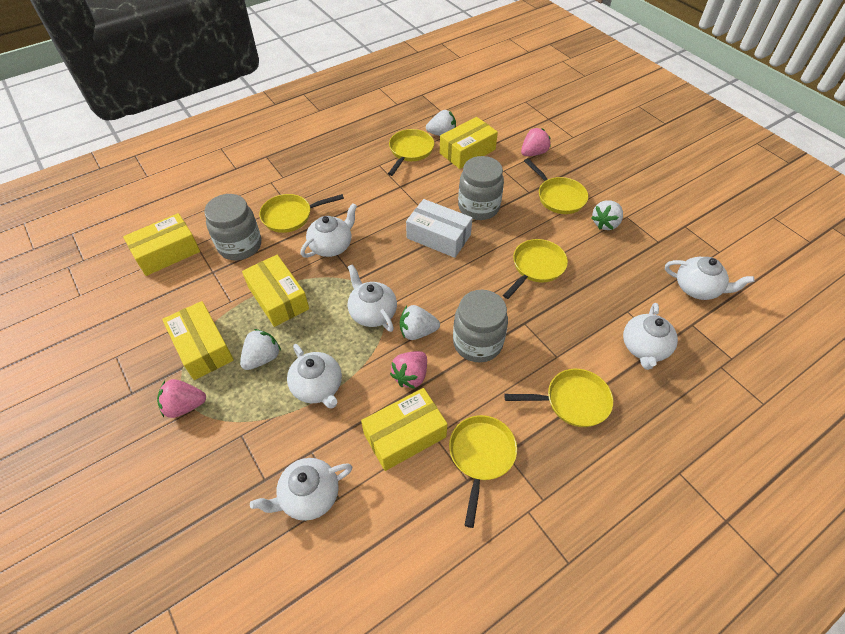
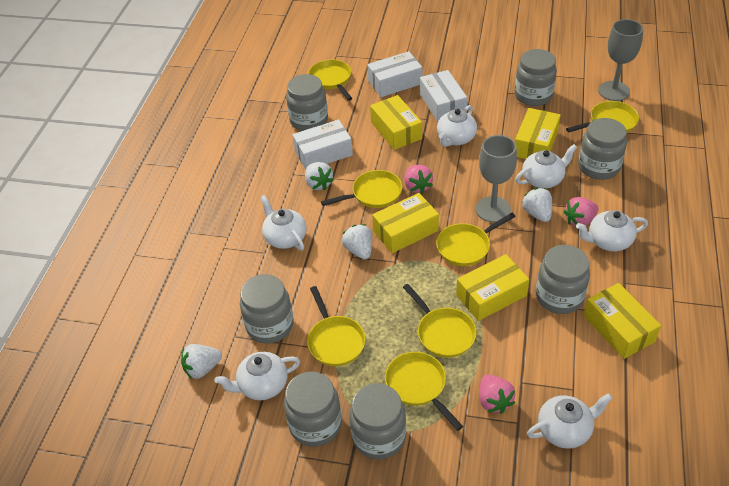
grey goblet: none = 0 -> [476,135,517,222] [598,19,643,101] = 2
grey jar: [204,194,261,260] [453,290,508,362] [458,156,504,220] = 3 -> [240,274,294,344] [284,371,342,447] [286,74,328,131] [349,383,406,459] [515,49,557,106] [536,245,590,314] [578,118,627,180] = 7
white box: [406,199,473,258] = 1 -> [292,120,353,170] [367,51,422,97] [420,70,467,122] = 3
yellow pan: [259,194,344,233] [388,129,434,176] [449,415,517,528] [503,239,568,299] [504,369,613,427] [524,158,588,214] = 6 -> [307,286,366,366] [308,59,352,101] [321,170,402,208] [385,352,463,431] [403,284,477,358] [436,213,516,266] [566,101,639,133] = 7

